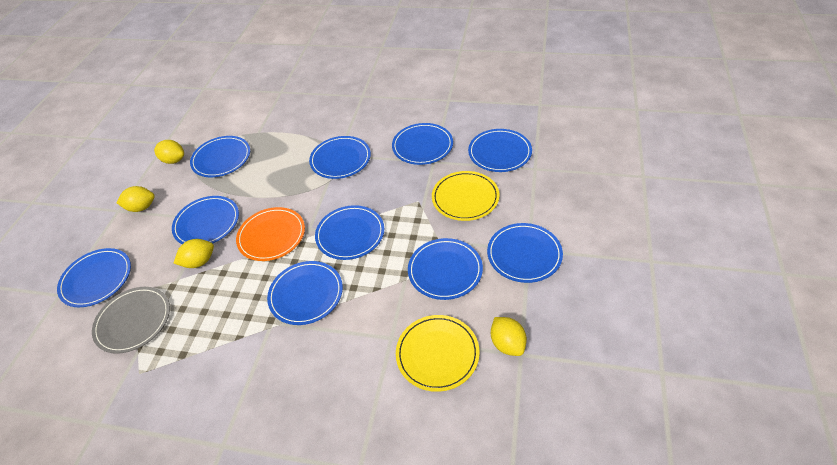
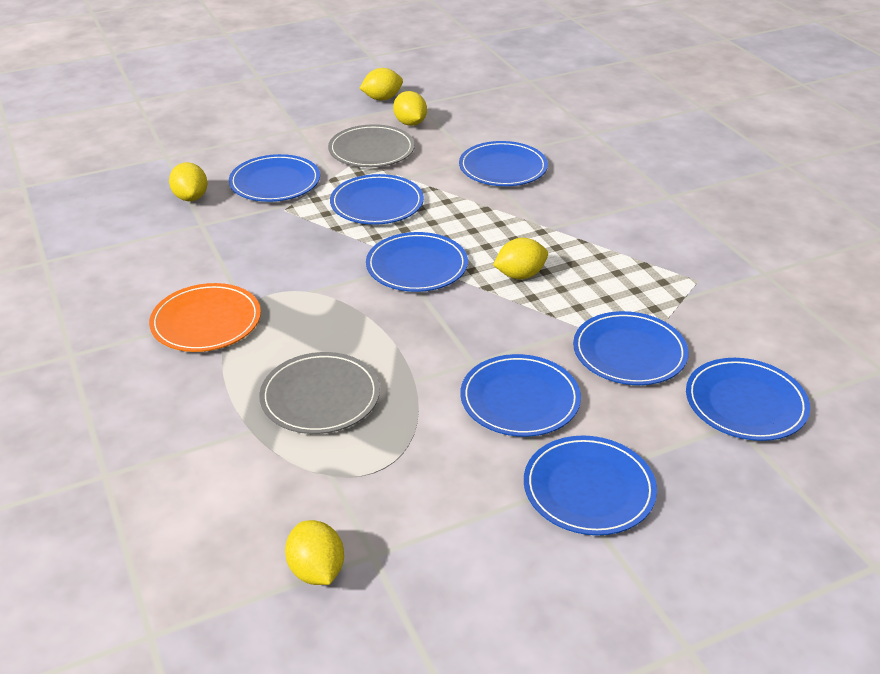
blue plate: [57,248,131,307] [172,196,239,244] [190,136,250,177] [267,261,343,325] [309,136,371,179] [315,205,384,260] [392,123,453,165] [408,238,483,300] [468,129,532,172] [487,223,563,283] = 10 -> [229,154,320,202] [330,174,424,225] [366,232,468,292] [459,141,548,186] [461,354,581,437] [524,436,657,535] [573,311,689,385] [686,358,810,441] = 8
grey plate: [92,287,170,354] = 1 -> [259,352,380,434] [328,124,415,167] = 2
yellow lemon: [117,186,155,212] [154,140,184,164] [174,239,214,268] [491,317,527,356] = 4 -> [169,162,208,201] [285,520,344,585] [360,68,403,100] [393,91,427,126] [493,238,548,279] = 5
yellow plate: [396,315,480,392] [432,171,500,221] = 2 -> none = 0

